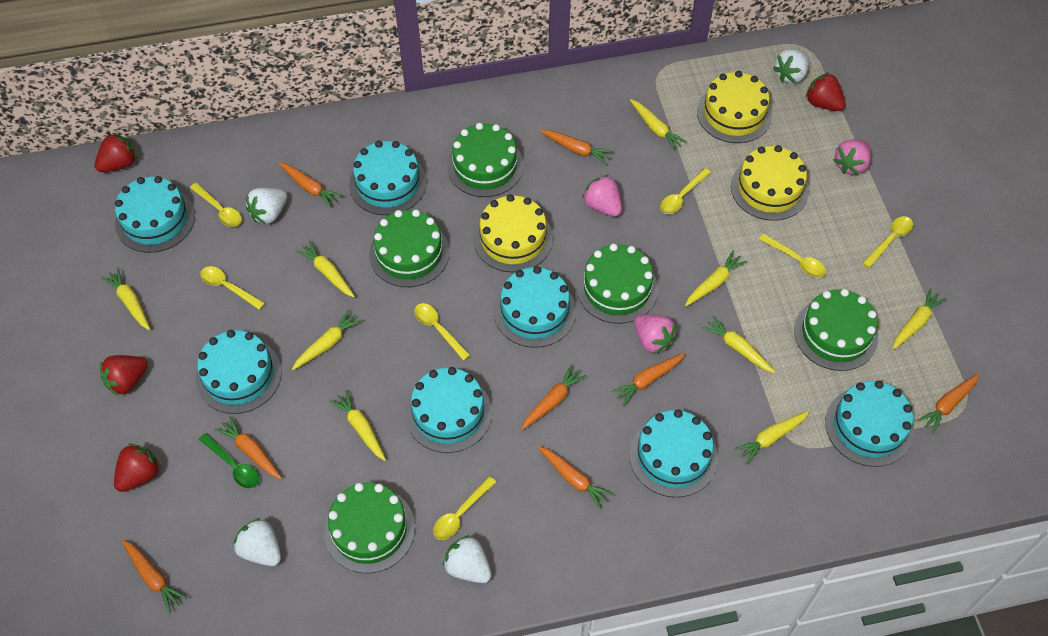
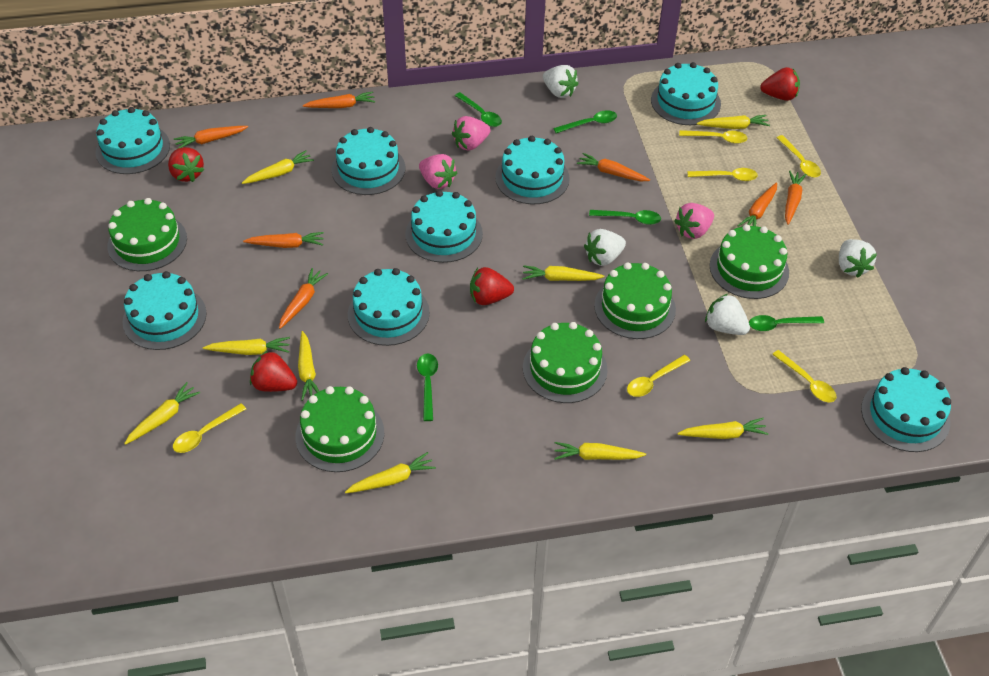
green spoon: [199,433,259,488] = 1 -> [417,354,438,421] [455,92,502,127] [553,110,617,133] [589,210,661,225] [749,315,824,331] = 5
orange carrot: [122,540,187,613] [215,416,282,479] [278,162,343,208] [521,364,586,430] [538,446,614,510] [540,130,613,164] [611,353,685,406] [917,373,980,434] = 8 -> [174,126,248,149] [243,232,324,248] [279,268,328,329] [303,91,375,108] [577,153,650,181] [738,183,777,227] [785,170,807,225] = 7
turquoise cake: [115,176,195,253] [196,330,282,414] [349,141,427,215] [405,367,492,453] [494,266,576,348] [629,409,718,497] [825,380,913,467] = 7 -> [96,107,170,174] [122,271,207,350] [331,127,405,195] [348,268,430,346] [405,190,483,263] [495,136,570,204] [651,62,721,125] [861,367,951,452] = 8
yellow cake: [474,194,553,272] [697,71,772,143] [731,145,809,221] = 3 -> none = 0
yellow spoon: [190,183,242,227] [200,266,265,310] [414,303,470,361] [433,476,496,540] [660,168,711,214] [759,233,826,277] [862,216,913,268] = 7 -> [173,403,246,453] [627,355,690,397] [679,130,747,144] [687,168,758,181] [772,350,837,402] [776,135,821,178] = 6

